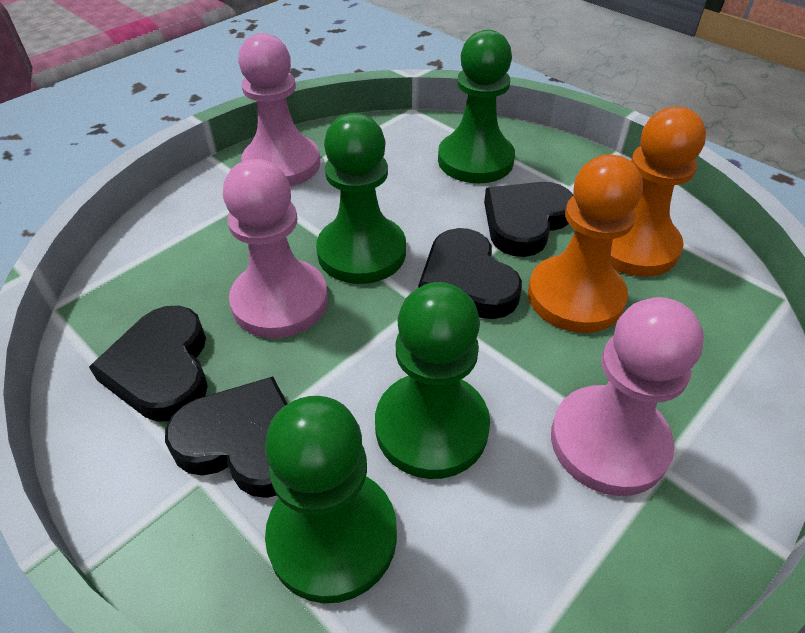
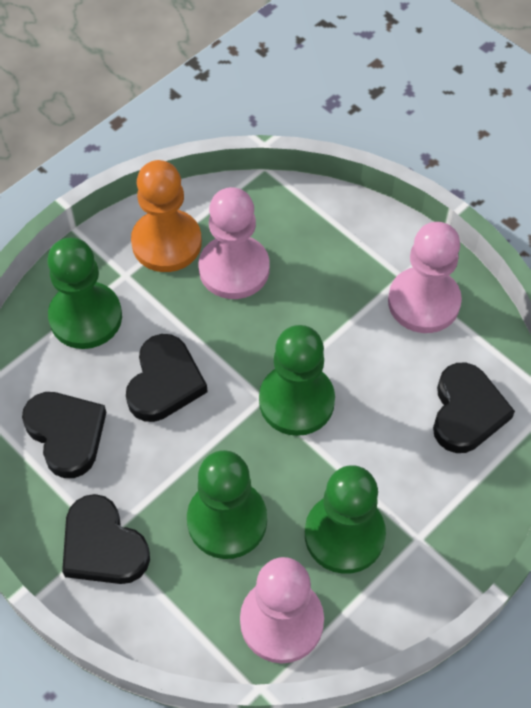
orange pawn: [528,155,643,333] [611,107,706,277] = 2 -> [131,160,202,272] = 1

